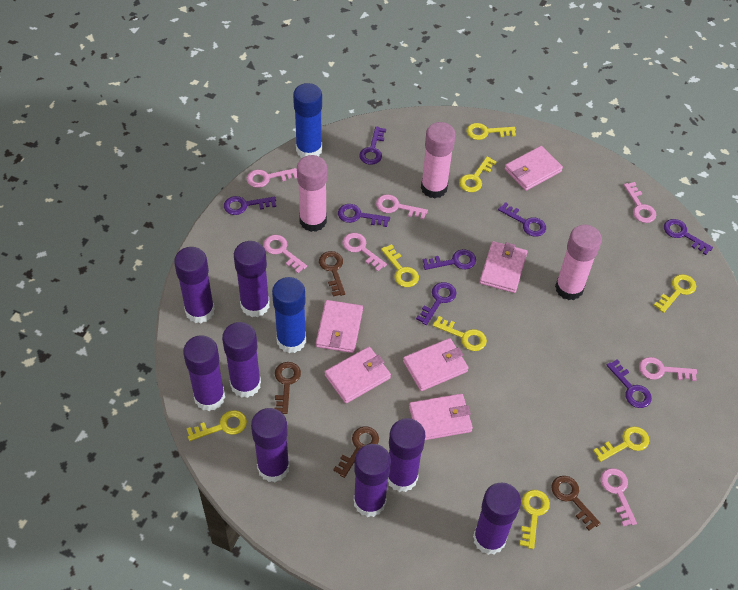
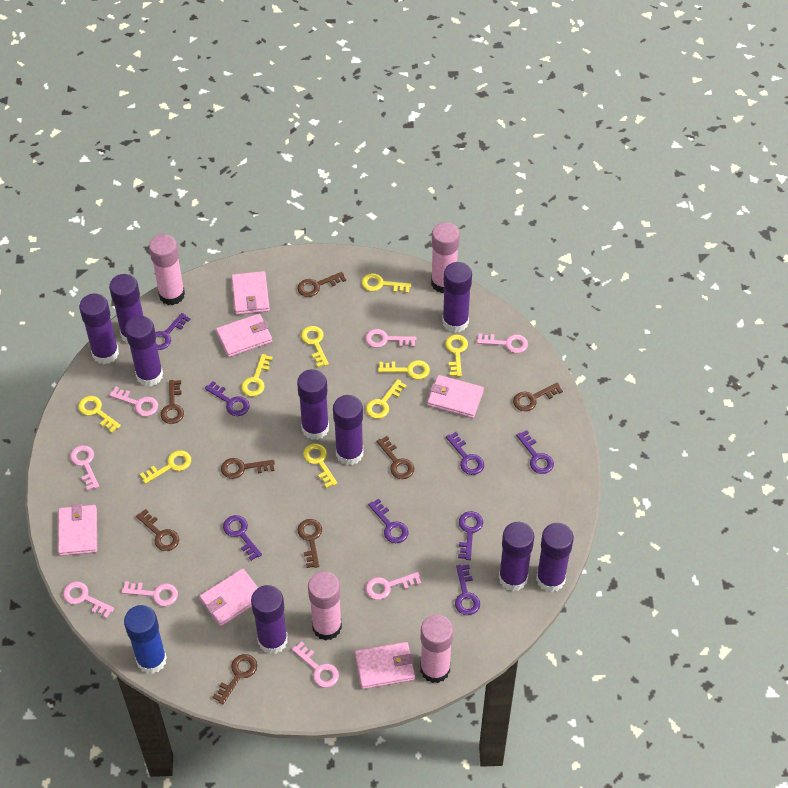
blue glue stick: [272,277,306,353] [293,83,322,158] = 2 -> [124,605,167,674] = 1
brown key: [274,362,301,414] [319,251,345,296] [333,427,379,478] [551,476,601,531] = 4 -> [136,509,179,551] [161,380,184,424] [212,654,257,705] [221,458,275,479] [298,272,346,297] [298,519,322,568] [376,436,414,479] [513,383,563,411] = 8
pink glue stick: [297,155,327,232] [421,122,456,198] [555,224,602,300] = 3 -> [149,234,185,305] [308,571,342,641] [420,615,454,683] [431,222,460,293] = 4
pink key: [247,168,297,188] [263,235,307,273] [342,233,387,271] [376,194,428,219] [600,468,637,526] [624,182,656,223] [639,357,697,381] = 7 -> [63,581,114,619] [70,445,99,491] [109,387,158,416] [122,581,178,606] [292,641,339,688] [365,329,416,348] [366,572,421,600] [477,333,528,353] = 8
purple glue stick: [174,247,215,323] [183,335,225,411] [222,322,261,398] [234,241,270,317] [251,408,290,482] [354,444,391,517] [388,418,425,492] [473,483,521,555] = 8 -> [79,294,119,364] [109,274,143,343] [125,316,163,386] [251,585,288,654] [297,369,329,440] [333,395,363,465] [442,262,472,333] [499,522,534,591] [536,523,574,592] = 9
yellow key: [187,410,247,441] [381,244,419,287] [433,316,487,351] [459,156,497,192] [467,123,516,140] [520,490,550,549] [593,426,649,462] [654,274,696,313] = 8 -> [78,396,121,433] [140,450,191,484] [241,354,273,396] [301,326,329,367] [303,444,338,488] [361,273,411,293] [366,379,407,419] [378,360,430,379] [445,334,468,377] = 9

